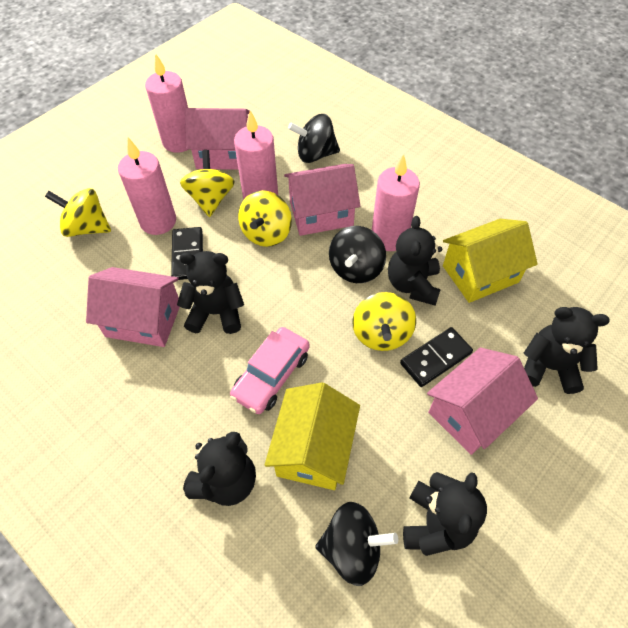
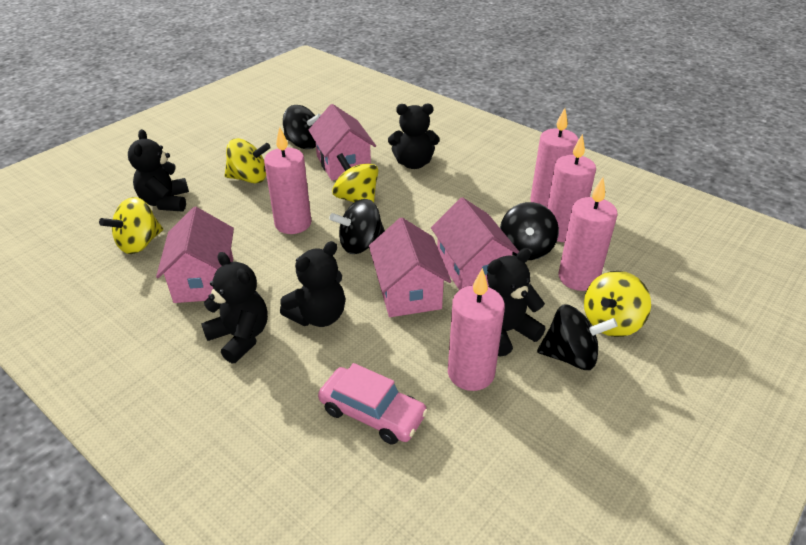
black domino: [171,227,203,280] [400,327,473,387] = 2 -> none = 0
black spinning top: [288,114,340,163] [315,502,398,586] [329,226,386,283] = 3 -> [283,105,321,149] [330,199,385,254] [500,202,559,260] [537,304,618,370] = 4
pink candle: [118,137,176,235] [145,53,188,153] [234,110,278,199] [372,154,420,251] = 4 -> [264,127,311,234] [448,268,505,391] [530,108,578,207] [547,134,596,242] [559,177,618,291] = 5
yellow house: [264,382,360,490] [443,219,538,303] = 2 -> none = 0

